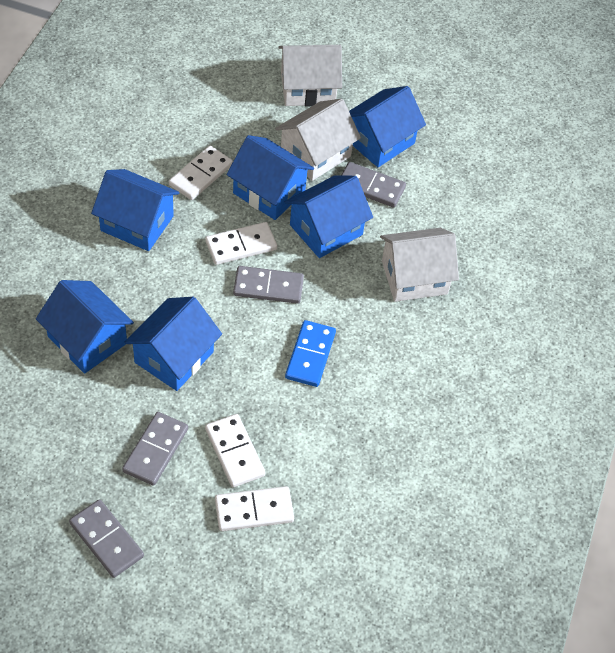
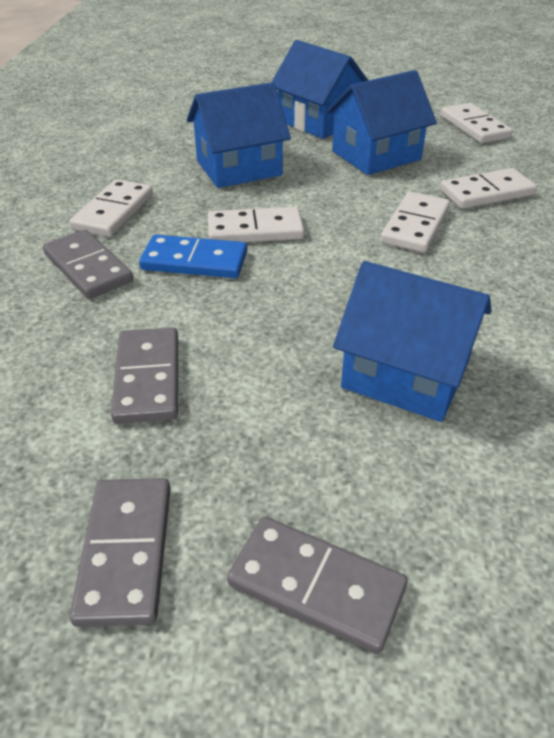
blue house: [36,280,134,374] [91,169,179,251] [124,297,222,391] [227,135,314,220] [285,175,373,258] [349,86,426,167] = 6 -> [187,82,291,188] [272,40,369,139] [326,70,437,175] [333,261,491,422] = 4
white domino: [169,146,233,200] [205,222,277,265] [205,414,265,487] [215,486,294,531] = 4 -> [70,179,153,237] [208,207,304,242] [380,192,450,253] [440,168,537,209] [441,103,513,143] = 5
white house: [275,99,361,181] [278,45,342,106] [380,228,459,302] = 3 -> none = 0

